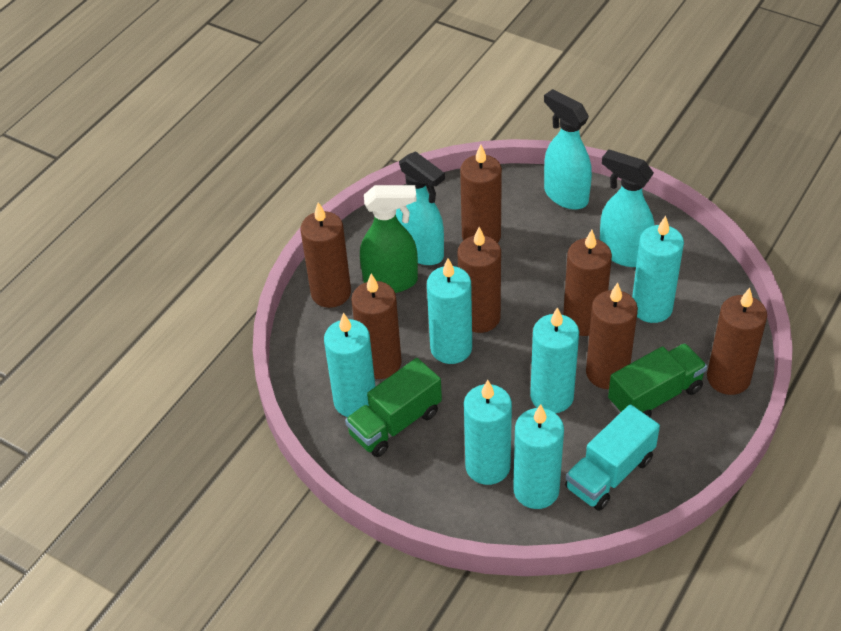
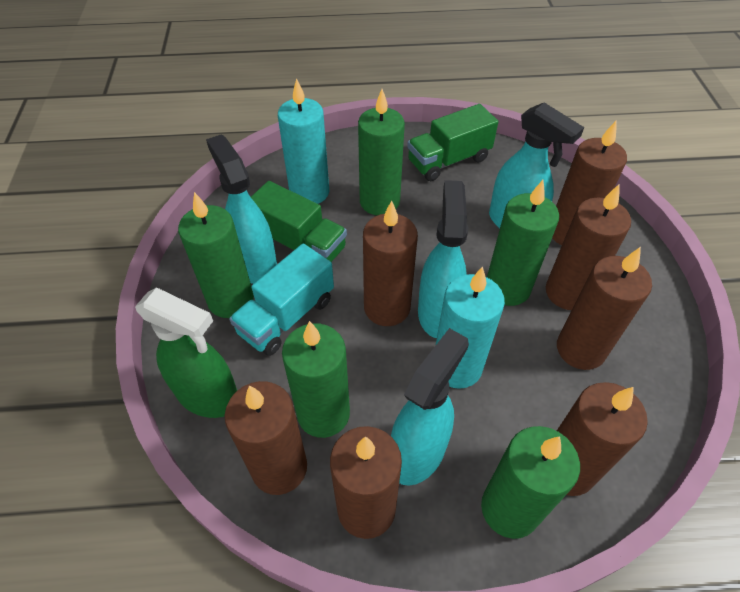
green candle: none = 0 -> [178,192,254,318] [282,321,350,438] [358,89,405,215] [481,426,580,539] [487,180,559,306] = 5
turquoise candle: [324,313,375,417] [427,258,472,364] [464,380,512,485] [513,404,564,509] [530,307,579,413] [632,216,684,323] = 6 -> [278,78,329,204] [435,267,505,389] = 2
turquoise spray bottle: [396,151,445,265] [544,89,592,210] [600,149,655,267] = 3 -> [206,134,277,284] [391,328,469,486] [418,180,468,338] [489,102,584,228] = 4

